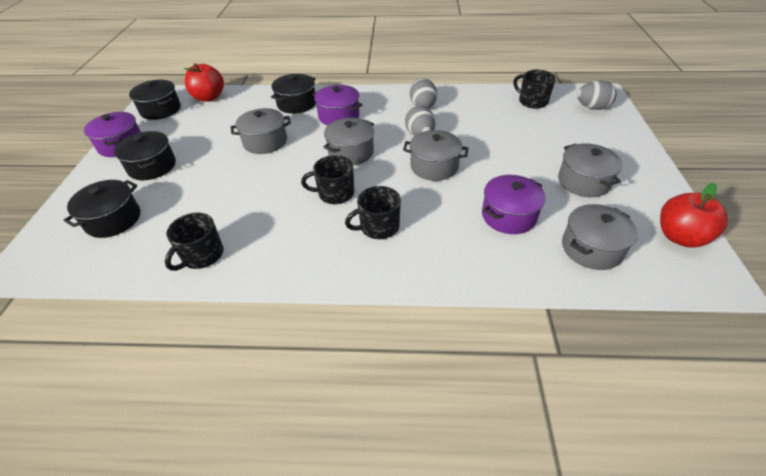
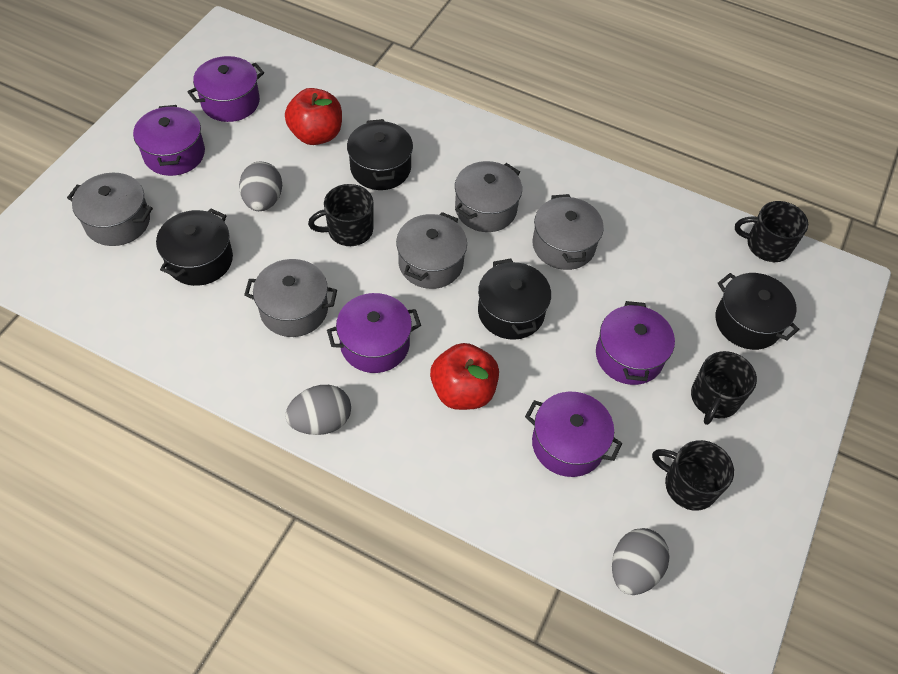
purple pot: [84,112,141,157] [313,85,363,126] [482,175,546,234] = 3 -> [133,105,205,176] [187,56,264,122] [327,293,421,373] [525,392,622,477] [596,301,675,385] = 5

